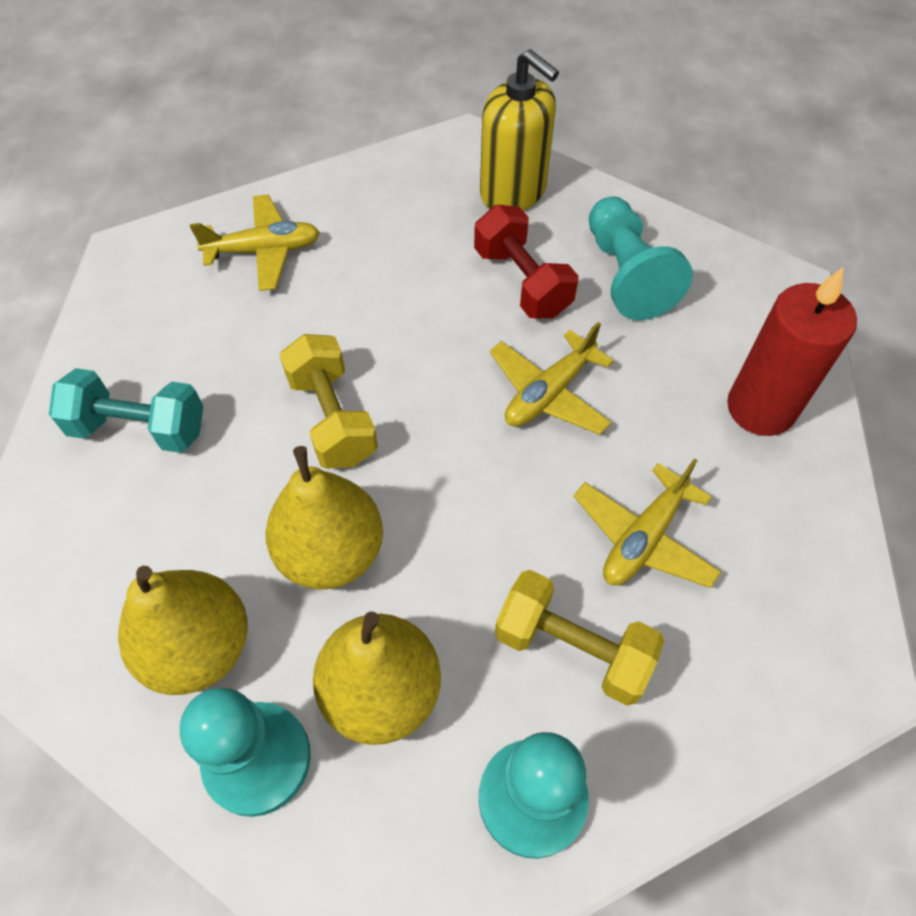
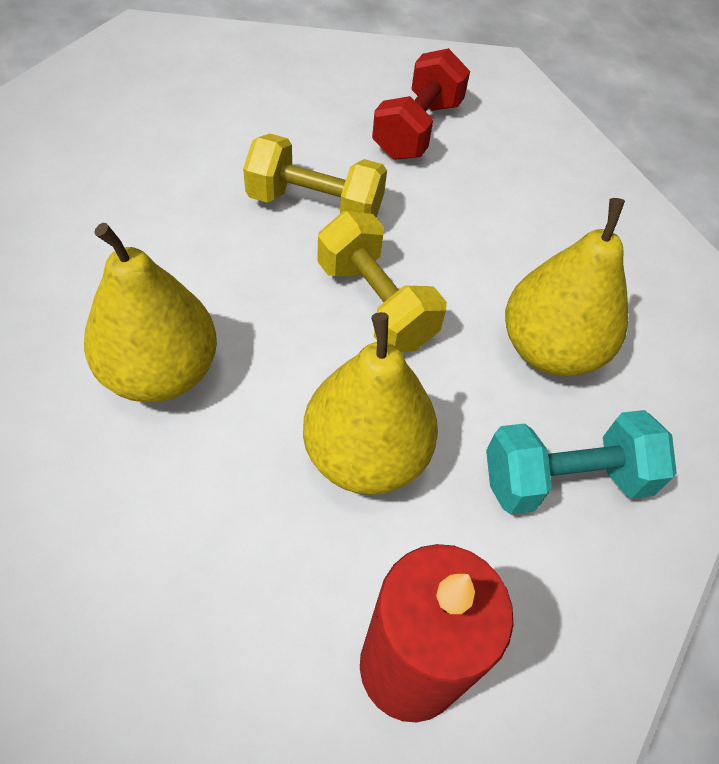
turquoise pawn: [180,688,311,817] [479,732,589,859] [589,196,693,320] = 3 -> none = 0
yellow plane: [190,194,320,291] [490,322,614,435] [574,458,721,588] = 3 -> none = 0
yellow soap dispenser: [480,49,559,210] = 1 -> none = 0

